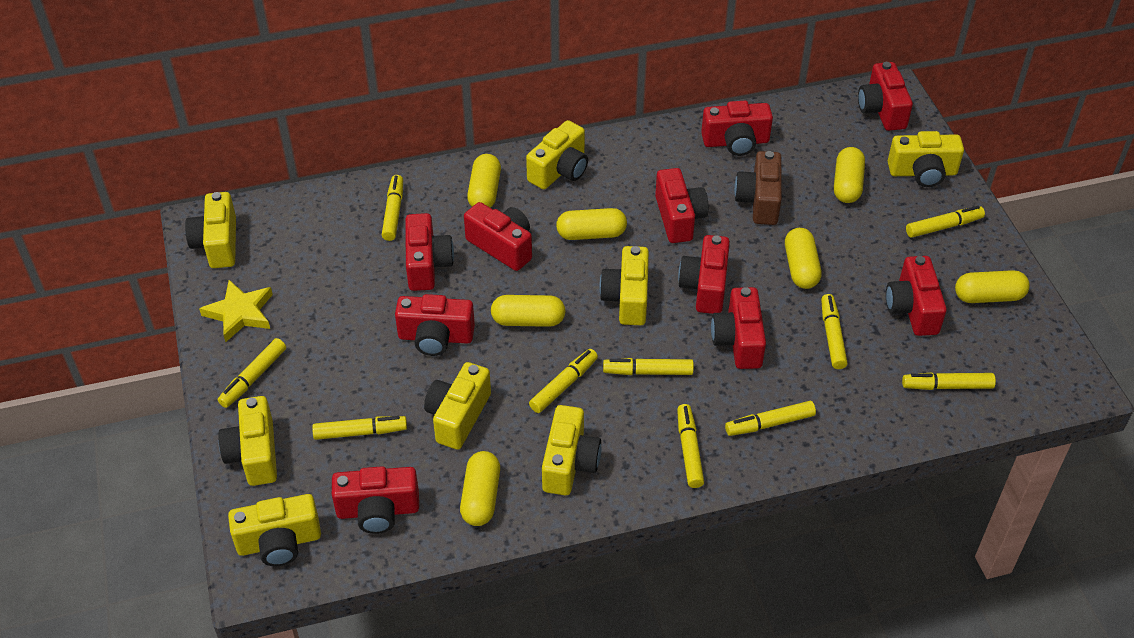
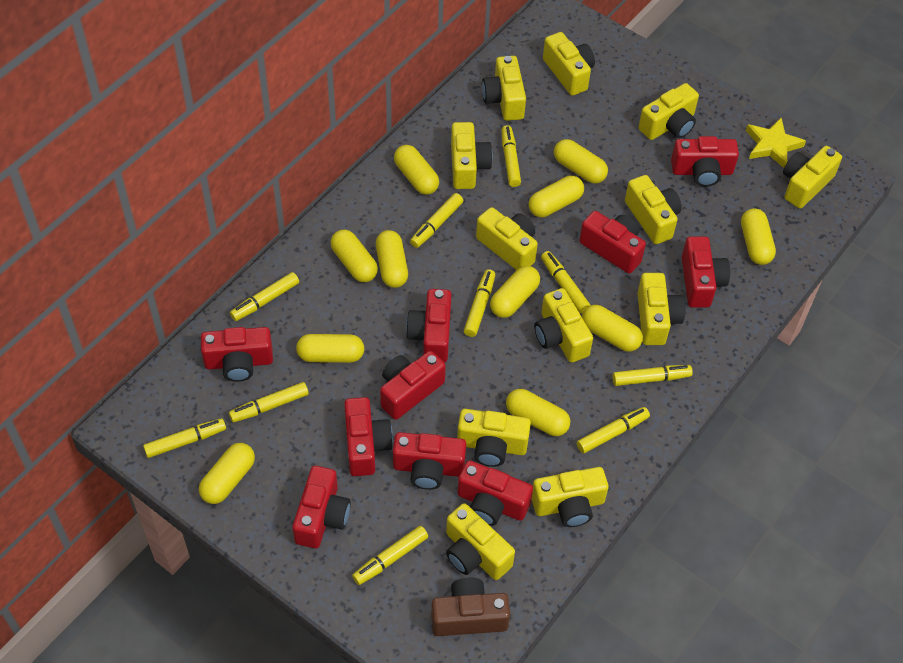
yellow camera: [185,192,236,268] [218,396,277,486] [228,494,321,566] [424,362,491,449] [526,120,588,189] [542,405,601,495] [599,246,649,325] [888,131,964,187] = 8 -> [446,503,515,580] [451,122,493,189] [457,409,531,467] [476,207,538,270] [482,56,526,121] [532,467,609,527] [534,288,593,363] [543,32,595,96] [625,175,682,244] [637,273,685,345] [638,83,699,140] [783,146,842,209] = 12
yellow capsule: [460,451,500,526] [467,154,501,208] [491,295,566,327] [556,208,627,240] [785,228,822,289] [834,147,865,203] [955,270,1030,303] = 7 -> [199,443,255,504] [296,334,364,363] [331,230,378,282] [376,230,408,288] [394,145,439,195] [490,266,540,318] [506,389,570,436] [529,176,584,217] [554,139,608,184] [582,305,643,352] [741,208,776,265] = 11

